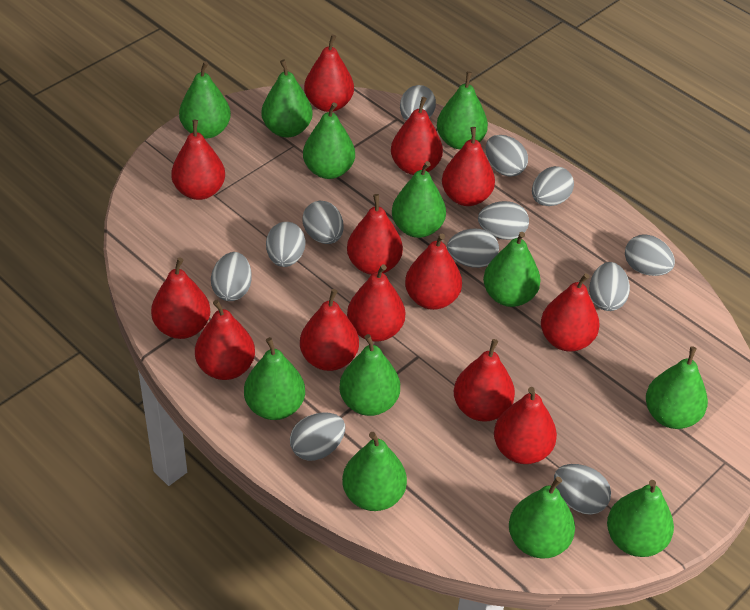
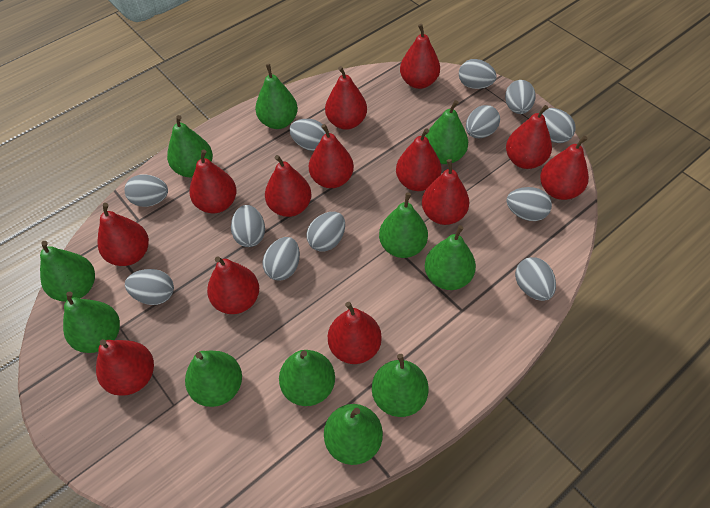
green pear: [179,61,231,139] [244,337,305,420] [261,59,313,137] [303,102,355,179] [339,334,400,416] [342,432,407,511] [392,161,446,238] [437,71,488,149] [483,232,541,307] [509,477,575,559] [607,480,674,557] [646,346,708,429] = 12 -> [40,241,95,302] [63,291,120,353] [167,115,213,177] [185,350,242,407] [255,64,298,129] [279,350,335,406] [324,404,383,465] [372,354,429,417] [379,192,428,258] [425,100,468,164] [425,225,476,290] = 11

